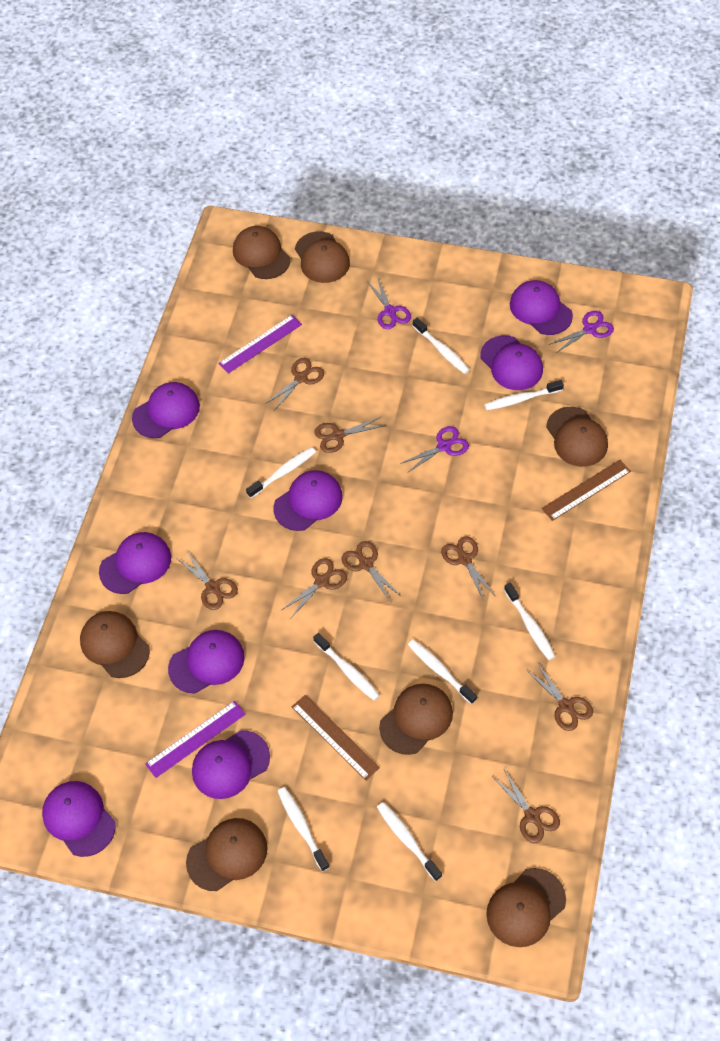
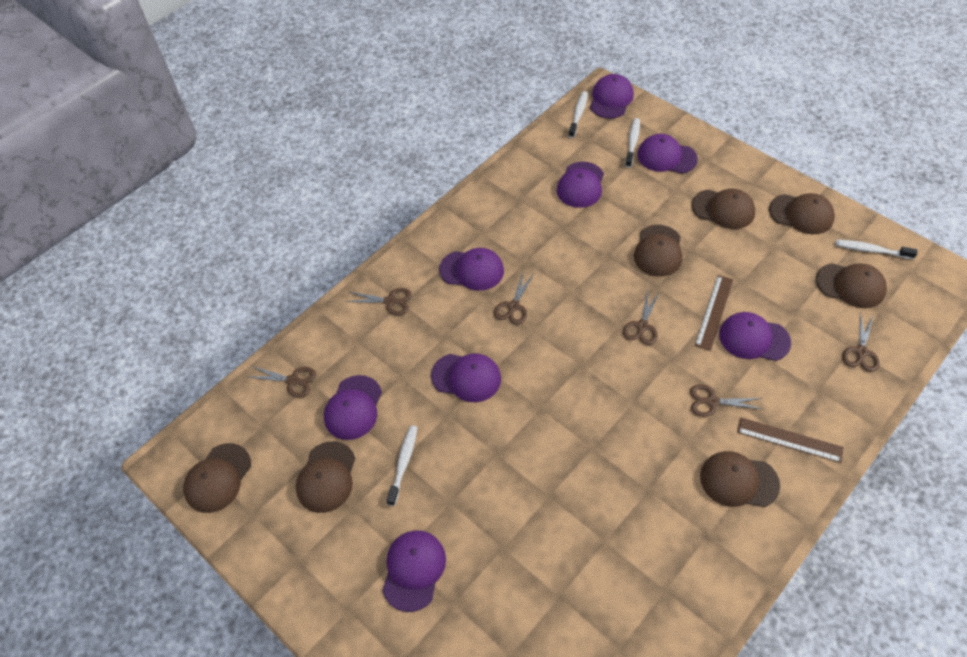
brown scissors: [176,550,238,610] [265,358,324,411] [282,558,347,619] [314,416,386,453] [341,541,402,603] [441,536,495,600] [493,768,560,843] [526,664,593,731] = 8 -> [250,366,316,398] [346,288,412,315] [494,273,533,325] [623,290,659,345] [690,384,762,417] [842,313,880,372] = 6
purple ruler: [145,701,245,778] [218,315,302,374] = 2 -> none = 0
purple scissors: [367,276,411,329] [400,426,469,473] [549,311,614,353] = 3 -> none = 0
white toothbrush: [246,447,316,498] [278,787,329,872] [313,633,380,701] [377,802,442,881] [408,640,477,704] [413,318,470,374] [484,380,564,410] [504,583,555,660] = 8 -> [386,426,417,506] [568,91,588,138] [625,118,640,168] [836,240,917,259] = 4

